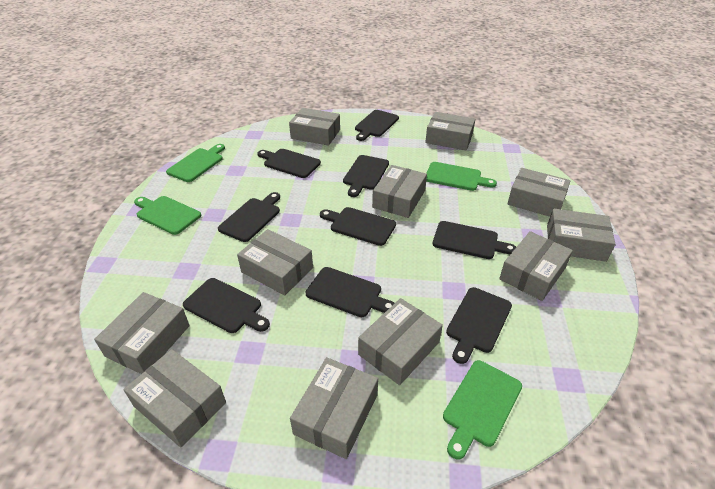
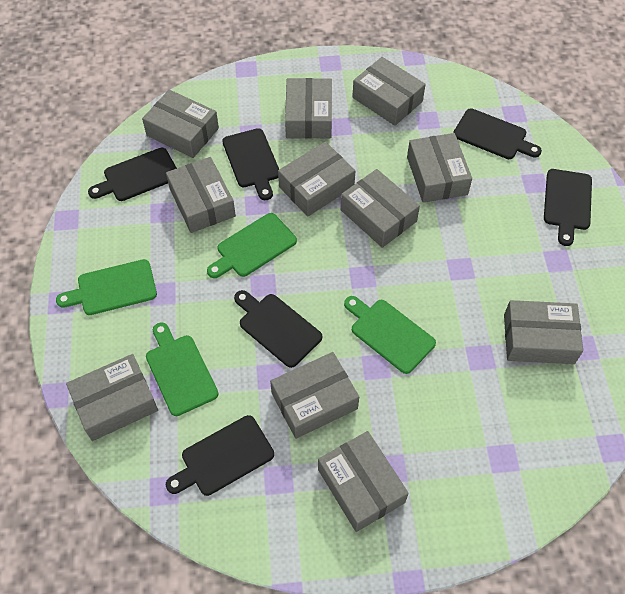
black cutting board: [183,278,270,333] [218,192,280,242] [257,149,321,178] [306,267,395,317] [320,207,396,246] [343,155,389,197] [355,110,399,141] [432,221,516,259] [446,287,512,364] = 9 -> [88,148,177,201] [166,415,274,496] [222,128,279,200] [234,290,322,368] [453,108,542,159] [544,169,592,246] = 6

